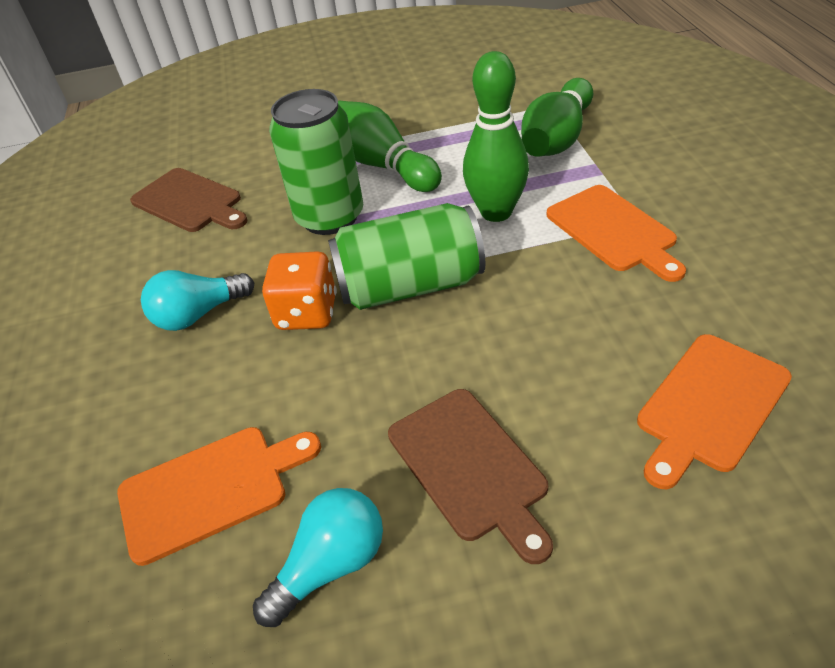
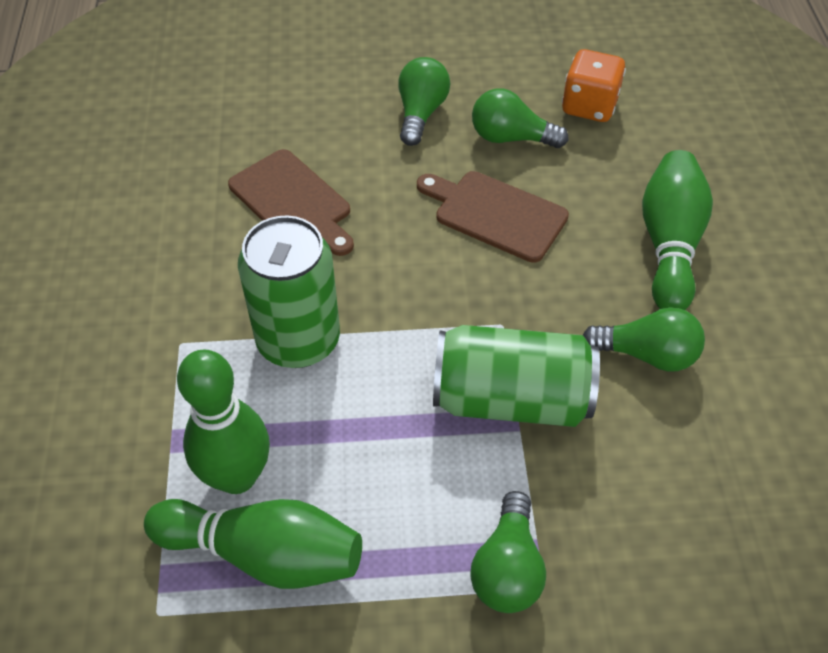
green light bulb: none = 0 -> [398,57,450,146] [470,491,546,613] [472,88,568,148] [583,307,705,372] = 4
orange cutting board: [117,427,321,566] [547,185,686,282] [637,334,792,489] = 3 -> none = 0
turquoise light bulb: [141,270,254,331] [253,488,383,627] = 2 -> none = 0

